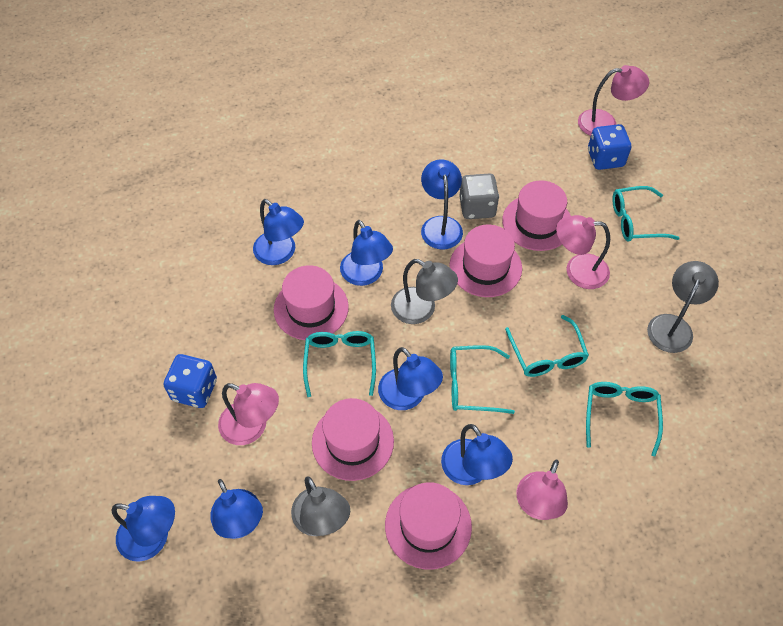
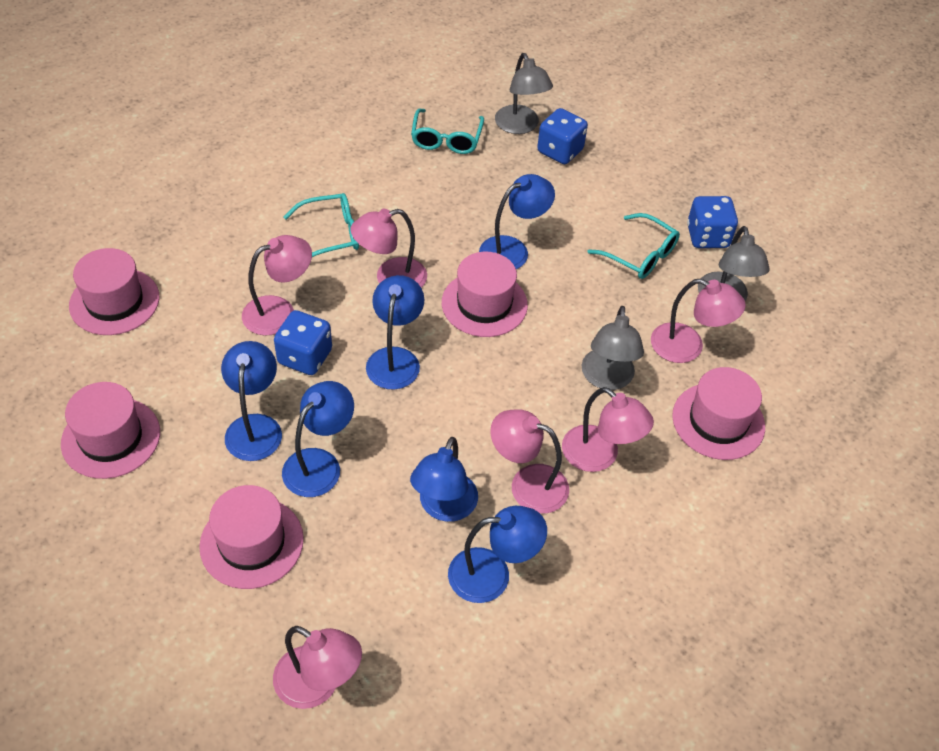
blue dice: [164,354,217,408] [588,124,631,170] = 2 -> [274,310,332,375] [537,108,588,164] [687,196,738,248] = 3
blue lamp: [112,496,175,562] [210,479,263,539] [253,199,304,265] [340,220,393,286] [378,347,443,410] [421,159,463,249] [441,424,513,485] = 7 -> [221,341,282,461] [282,381,354,497] [366,275,424,389] [410,437,478,522] [448,506,547,603] [479,174,555,269] = 6
grey dice: [459,173,499,219] = 1 -> none = 0
pink lamp: [218,383,279,445] [516,460,568,520] [556,215,610,289] [578,65,649,136] = 4 -> [242,235,312,336] [273,626,362,709] [351,208,427,288] [490,409,569,514] [562,387,654,472] [651,279,746,363] = 6
turquoise glasses: [303,331,376,397] [450,345,515,414] [505,315,589,377] [586,382,663,457] [612,186,680,242] = 5 -> [284,193,359,257] [411,109,484,154] [588,213,680,279] = 3

